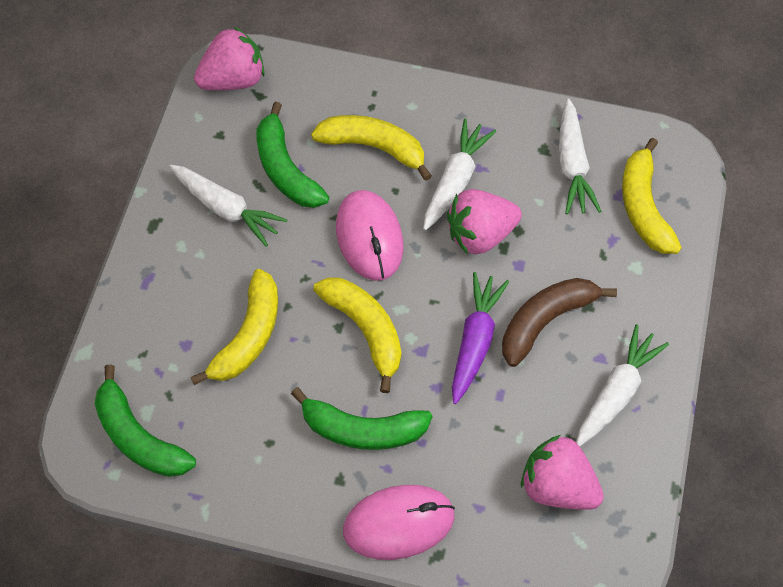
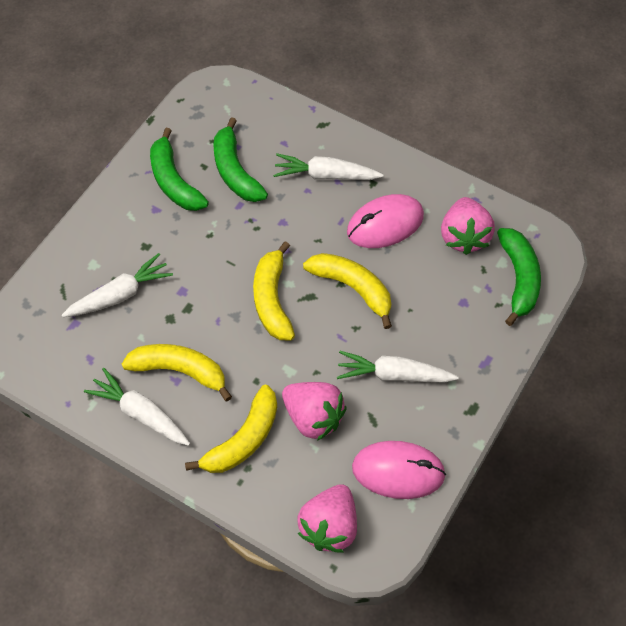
brown banana: [502,278,617,367] = 1 -> none = 0
purple carrot: [452,272,509,404] = 1 -> none = 0

